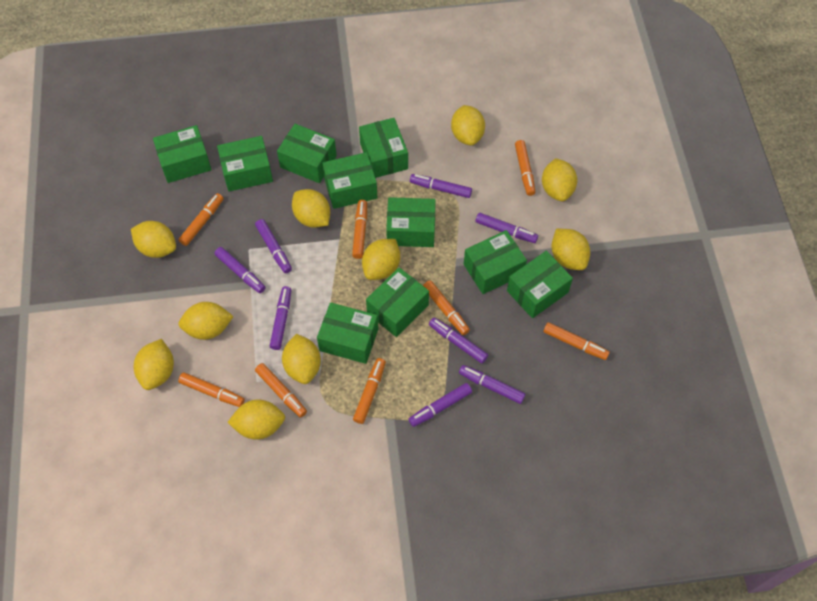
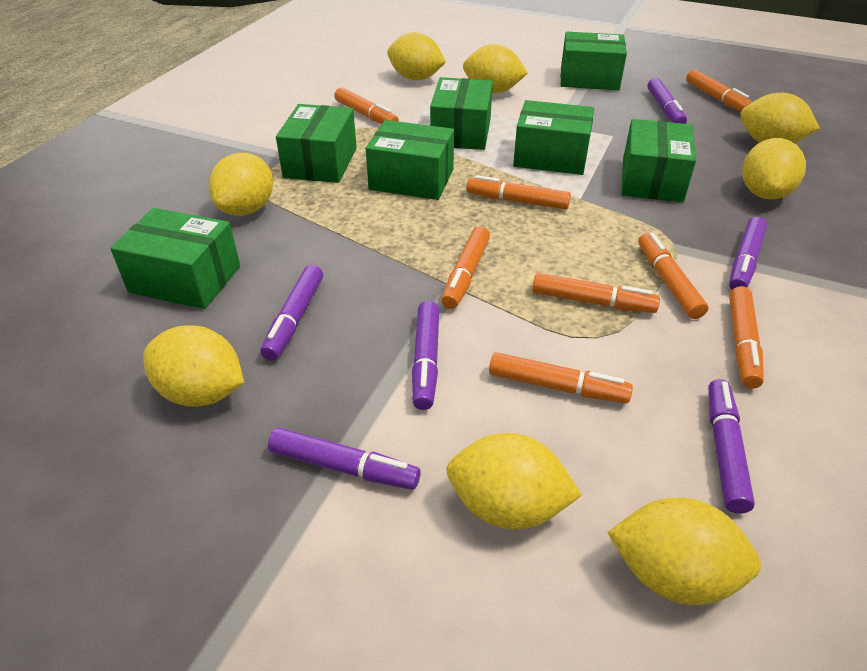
green box: [153,125,212,183] [217,136,273,192] [277,124,337,183] [317,302,378,364] [322,152,377,209] [359,118,408,178] [366,267,429,337] [386,197,436,247] [464,230,527,294] [507,251,573,318] = 10 -> [110,208,240,309] [276,104,357,183] [366,120,454,200] [430,77,493,150] [513,100,594,175] [560,32,627,90] [621,119,696,203] = 7
purple marker: [214,247,266,293] [255,219,292,273] [270,286,291,350] [408,383,472,427] [410,174,472,198] [429,317,488,364] [459,365,525,404] [475,213,538,243] = 8 -> [260,265,323,360] [268,428,421,490] [412,301,439,410] [647,78,687,124] [708,379,755,514] [729,217,767,290] = 6
yellow lemon: [131,221,176,258] [134,339,174,390] [178,302,234,340] [227,399,285,440] [282,334,321,384] [292,189,330,228] [362,239,400,280] [451,105,485,145] [542,158,577,201] [551,229,590,270] = 10 -> [143,325,244,407] [209,153,273,216] [387,32,446,80] [446,433,582,529] [463,44,528,93] [607,498,761,605] [740,93,820,143] [742,138,806,199] = 8

